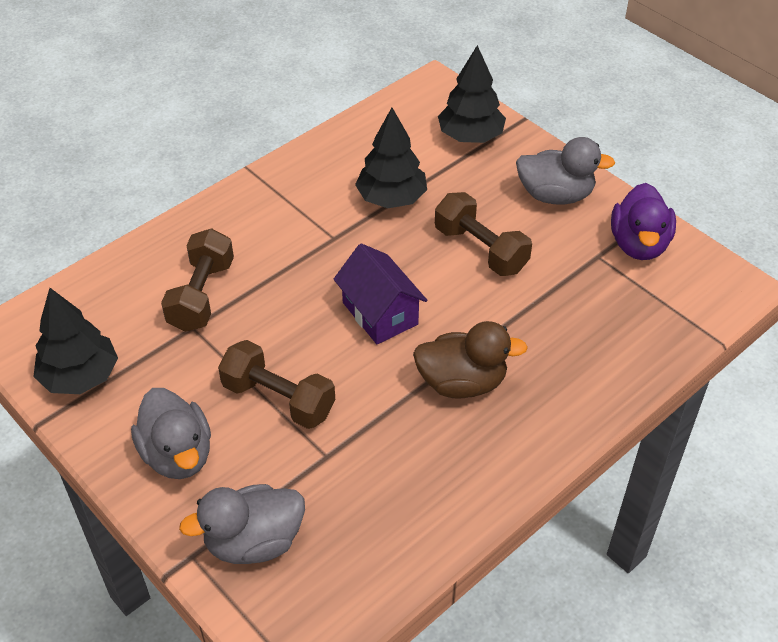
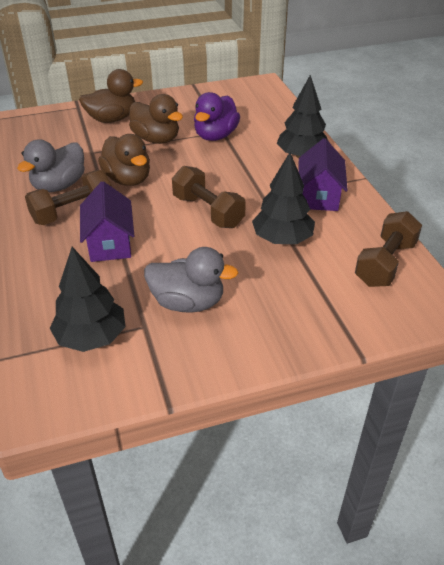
brown duck: [413,321,528,399] = 1 -> [79,69,143,123] [98,134,150,186] [129,94,183,144] = 3
grey duck: [131,388,211,479] [179,484,305,564] [516,137,615,205] = 3 -> [17,139,85,192] [144,247,239,313] = 2
purple house: [333,244,427,344] = 1 -> [80,181,134,262] [298,138,348,211] = 2

